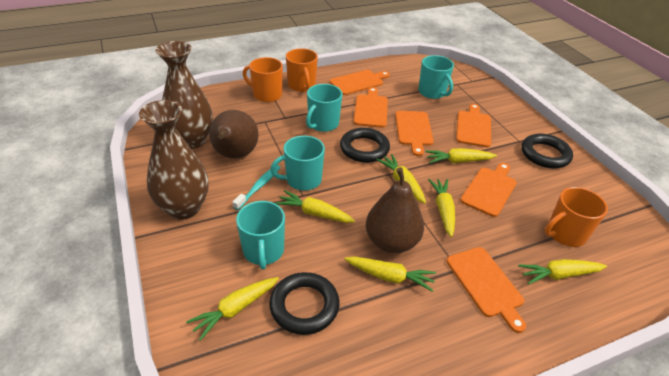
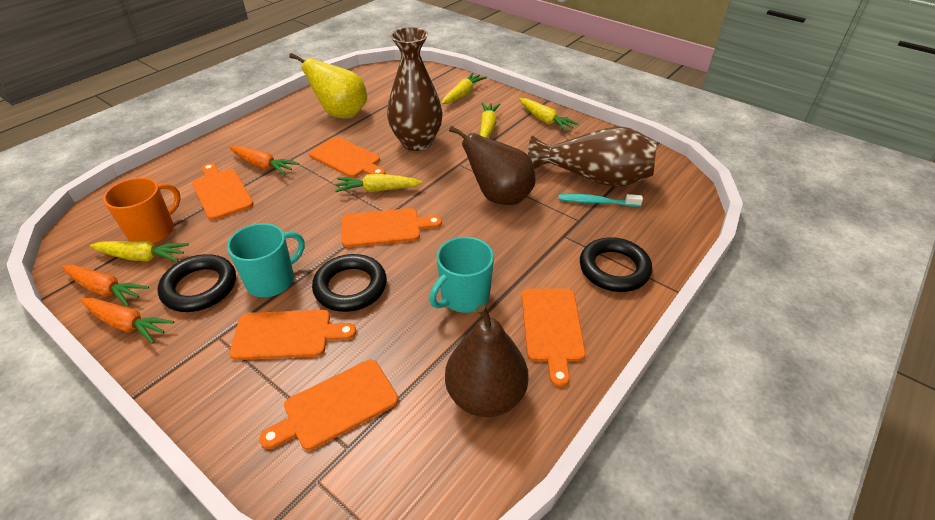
orange carrot: none = 0 -> [62,265,149,307] [80,298,174,344] [229,146,299,176] = 3
orange mug: [243,57,283,102] [286,48,318,92] [545,187,608,247] = 3 -> [103,177,181,244] = 1
turquoise mug: [236,201,285,270] [270,136,325,191] [306,84,342,132] [418,55,454,99] = 4 -> [227,223,305,297] [429,237,494,313] = 2
yellow carrot: [186,277,279,341] [275,190,355,223] [344,256,436,292] [376,154,426,204] [425,148,497,163] [428,179,455,237] [518,259,607,285] = 7 -> [90,241,189,262] [335,174,423,192] [441,73,487,104] [480,102,501,138] [519,98,579,132] = 5
yellow pear: none = 0 -> [289,53,367,118] = 1

